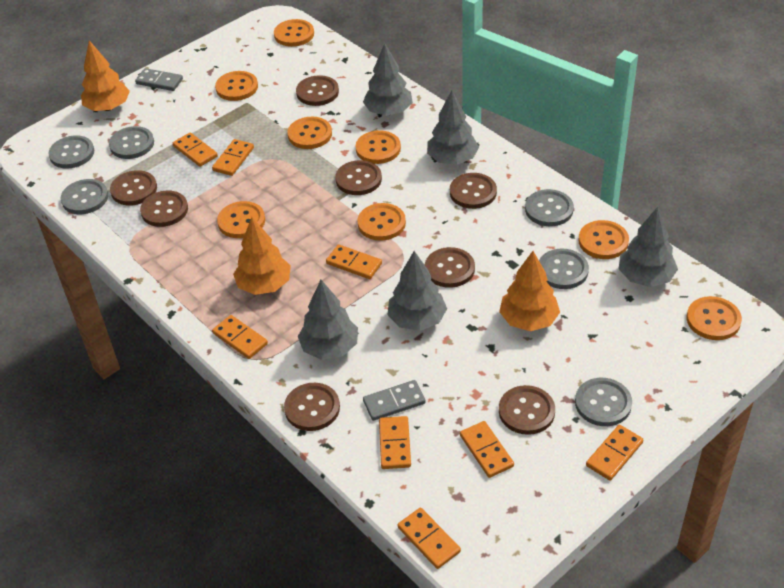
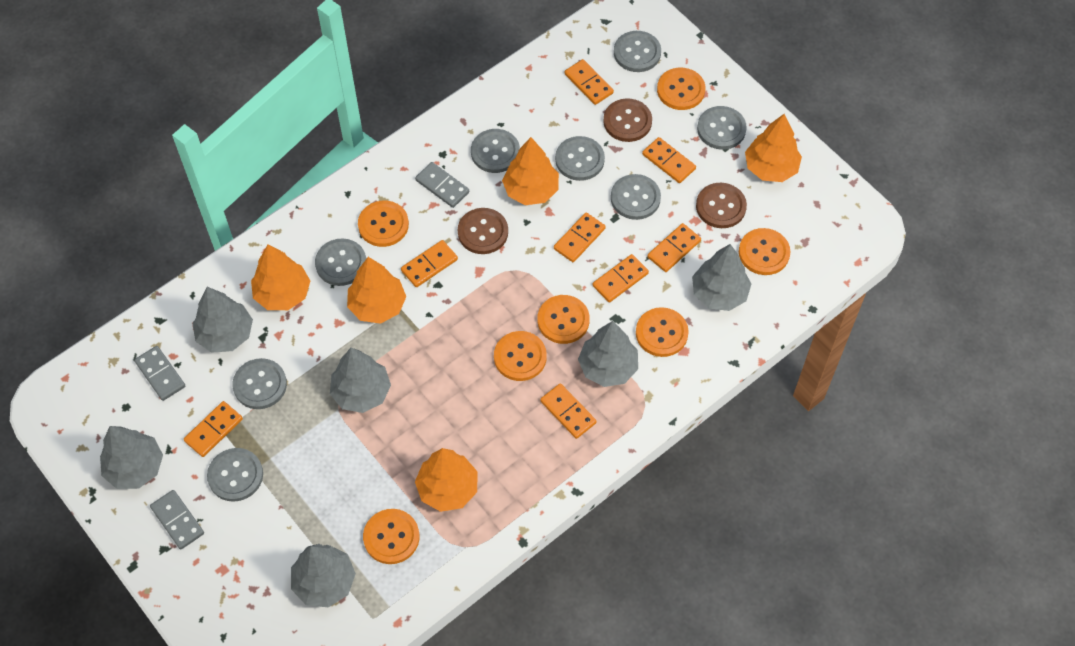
brown button: [110,170,157,205] [140,191,188,227] [284,383,340,431] [296,75,339,106] [335,160,382,195] [425,247,475,288] [450,173,497,209] [499,385,555,435] = 8 -> [458,208,508,254] [603,98,652,142] [696,183,747,228] = 3
grey button: [48,135,94,169] [61,179,108,214] [109,126,154,159] [525,189,574,226] [539,249,589,289] [575,378,632,426] = 6 -> [207,448,263,502] [233,358,287,409] [315,238,366,286] [471,129,520,173] [555,136,605,181] [611,174,661,220] [614,31,661,72] [697,106,747,150] = 8
grey domino: [135,68,183,91] [363,380,426,421] = 2 -> [134,346,185,401] [150,490,204,549] [415,162,469,208] = 3
grey tree: [298,280,358,360] [363,43,413,116] [387,251,447,331] [427,90,479,165] [618,207,678,287] = 5 -> [100,426,163,489] [192,287,253,353] [291,544,356,607] [330,348,391,413] [578,321,638,387] [692,244,751,311] = 6
orange button: [215,71,258,101] [217,201,265,238] [274,19,314,47] [288,117,332,149] [356,130,401,164] [357,203,406,241] [579,220,629,259] [687,296,742,340] = 8 -> [358,201,409,247] [363,509,420,564] [494,331,547,381] [538,295,590,344] [636,307,689,357] [657,68,705,110] [739,228,790,275] = 7
orange tree: [81,40,130,111] [233,217,291,295] [499,251,560,331] = 3 -> [251,245,310,310] [347,257,406,324] [415,448,478,512] [502,137,559,205] [745,114,802,182] = 5

